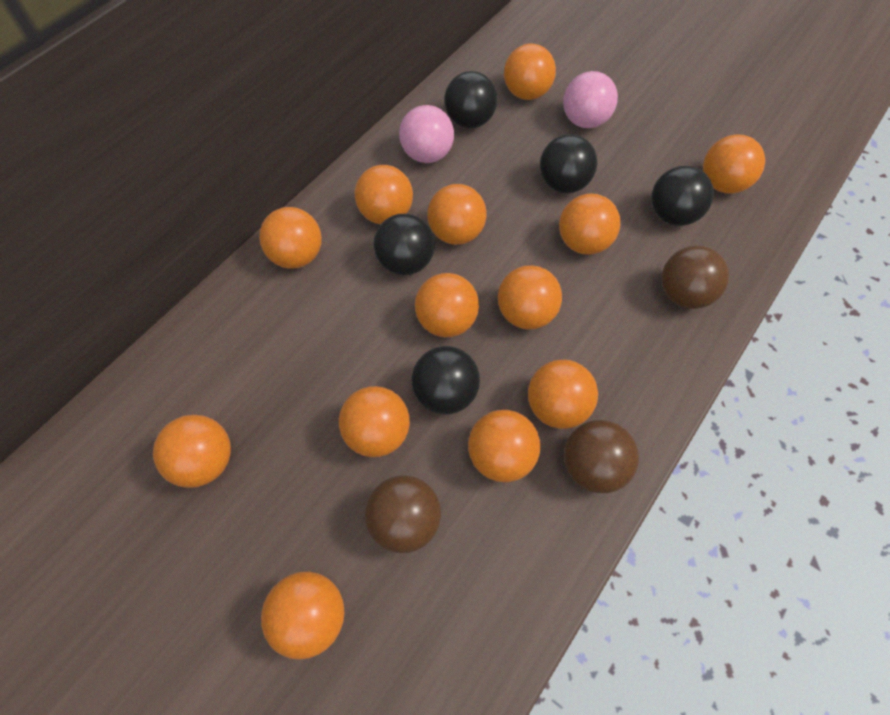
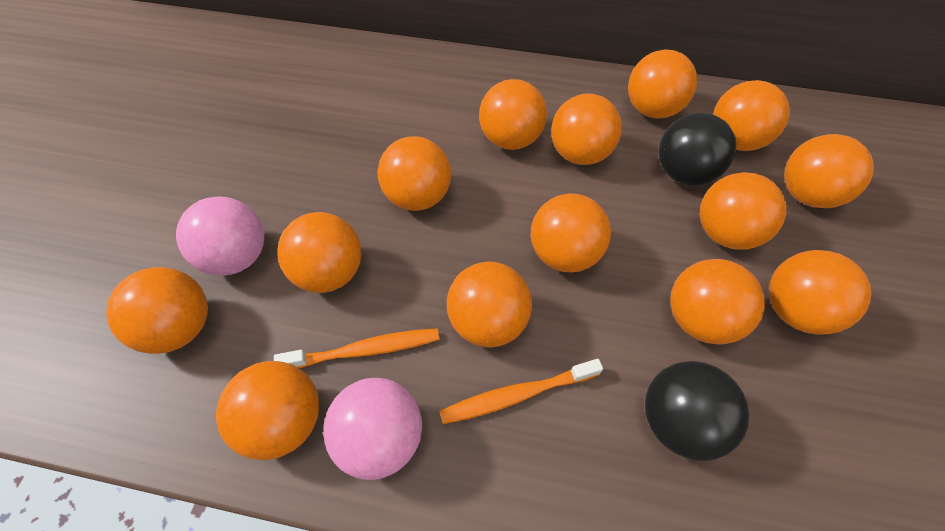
black ball: [374,214,435,275] [412,346,480,414] [444,71,497,128] [540,134,597,193] [651,166,714,226] = 5 -> [645,361,749,461] [659,113,736,186] = 2
brown ball: [365,475,441,553] [564,420,639,493] [662,246,729,309] = 3 -> none = 0
orange ball: [153,415,231,488] [259,207,322,269] [261,572,345,660] [339,386,410,457] [355,165,413,224] [415,273,479,337] [428,184,487,245] [468,410,540,482] [498,265,562,330] [504,43,556,100] [528,360,598,429] [559,194,621,255] [703,135,765,194] = 13 -> [106,267,208,354] [216,361,319,460] [277,212,362,293] [377,136,451,211] [447,262,532,347] [479,79,547,150] [531,194,611,273] [551,94,622,165] [628,50,697,118] [670,259,765,345] [700,172,787,250] [713,80,790,151] [769,250,871,335] [784,134,874,208] = 14
orange toothbrush: none = 0 -> [274,328,440,368] [439,359,603,424] = 2

